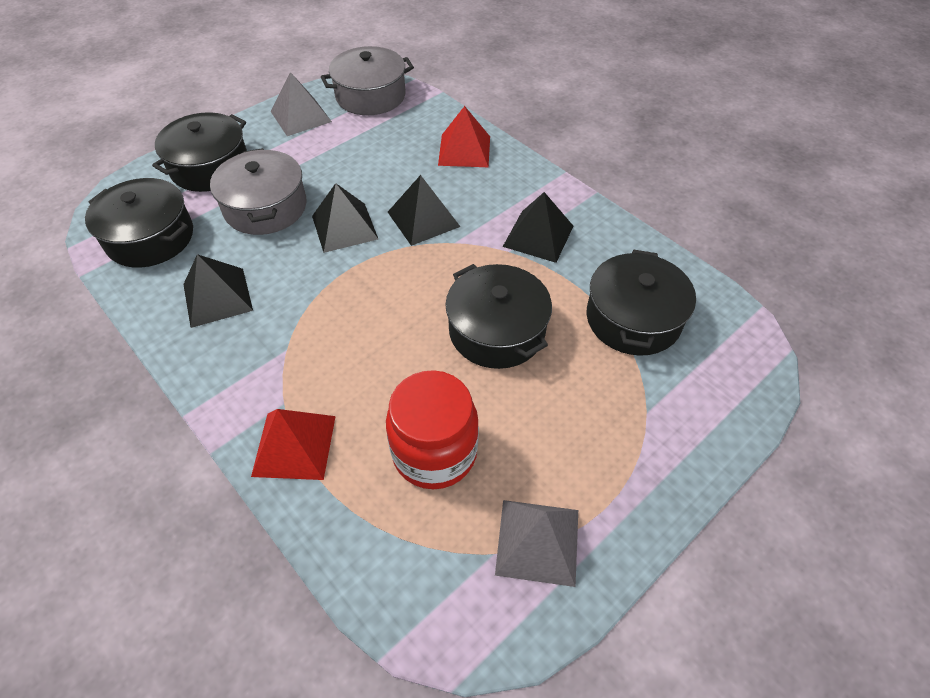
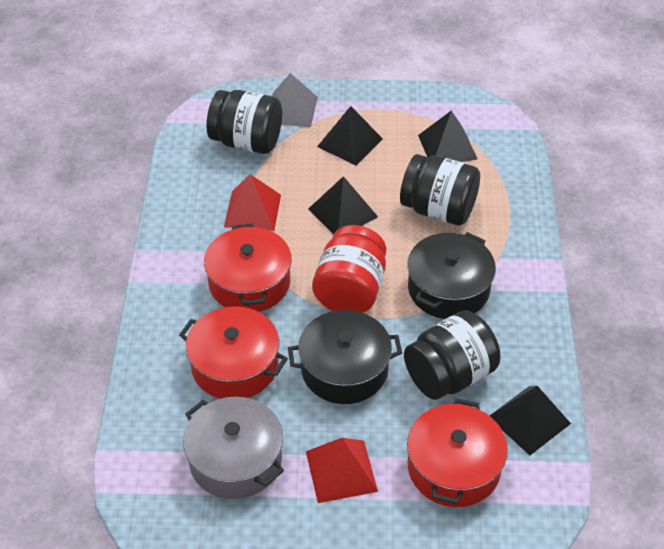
black jar: none = 0 -> [207,90,282,154] [400,154,480,225] [404,311,501,400] = 3
black pot: [85,178,193,268] [152,112,247,192] [445,264,552,369] [587,250,696,356] = 4 -> [288,310,402,404] [407,232,496,319] = 2
grey pot: [210,148,307,235] [321,46,414,115] = 2 -> [183,397,284,499] = 1
grey pyramid: [271,72,332,136] [495,500,578,587] = 2 -> [272,73,318,127] = 1
red pot: none = 0 -> [179,306,288,399] [204,224,292,312] [407,398,508,507] = 3

